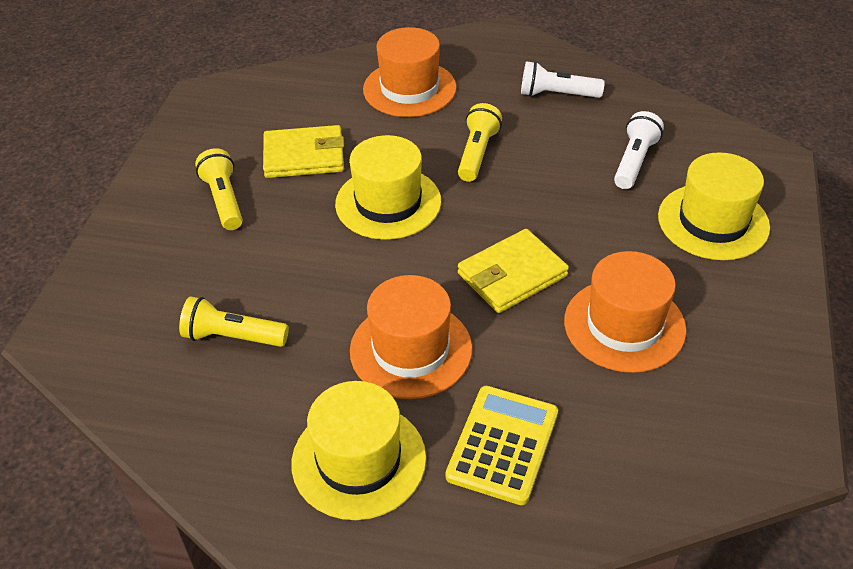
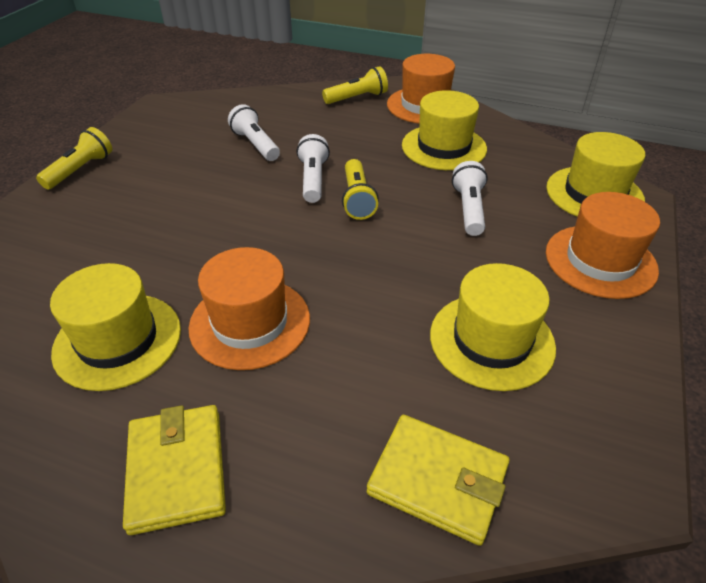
white flashlight: [521,61,605,98] [614,111,664,189] = 2 -> [228,104,280,161] [296,134,330,203] [452,161,488,236] = 3
yellow calculator: [445,386,558,505] = 1 -> none = 0
yellow hat: [291,381,426,520] [335,135,441,240] [658,152,770,260] = 3 -> [50,263,181,391] [402,90,487,170] [430,263,556,391] [546,132,645,217] = 4

